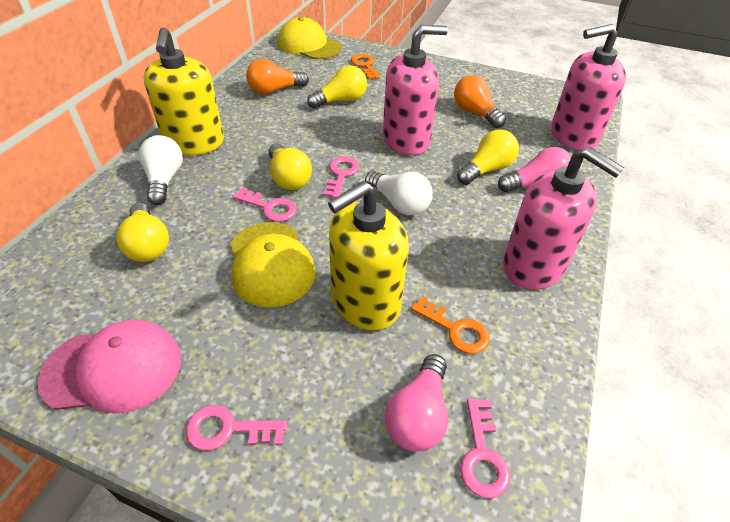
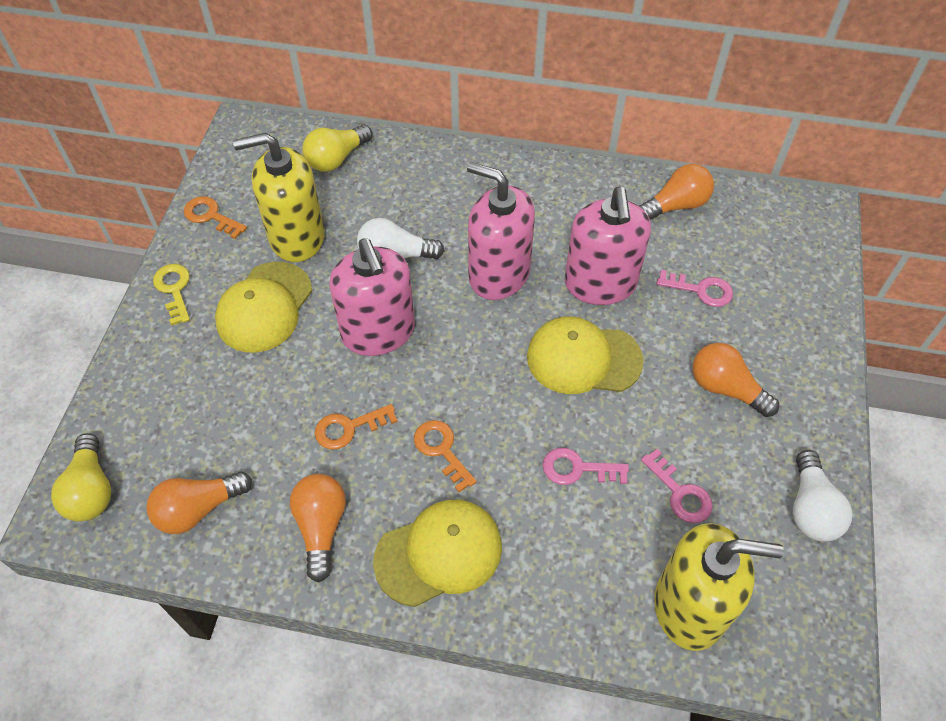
orange key: [351,54,380,79] [411,296,490,354] = 2 -> [184,196,247,239] [315,404,398,450] [414,420,477,492] = 3
orange light bulb: [246,59,309,94] [454,75,506,128] = 2 -> [146,472,252,534] [290,474,346,582] [639,164,714,220] [693,343,779,417] = 4
pink cap: [37,320,181,413] = 1 -> none = 0
pink key: [186,405,287,451] [233,187,297,222] [323,156,359,198] [460,398,511,499] = 4 -> [543,448,629,485] [641,449,713,523] [657,270,733,307] = 3
pink light bulb: [385,354,448,451] [498,147,572,192] = 2 -> none = 0
yellow cap: [230,222,316,307] [278,17,342,59] = 2 -> [215,262,312,353] [373,500,502,607] [527,316,644,394] = 3
yellow key: none = 0 -> [153,264,190,326] = 1
yellow light bulb: [116,203,169,262] [268,143,312,190] [307,65,367,108] [457,129,519,185] = 4 -> [51,433,111,522] [303,125,372,172] = 2

